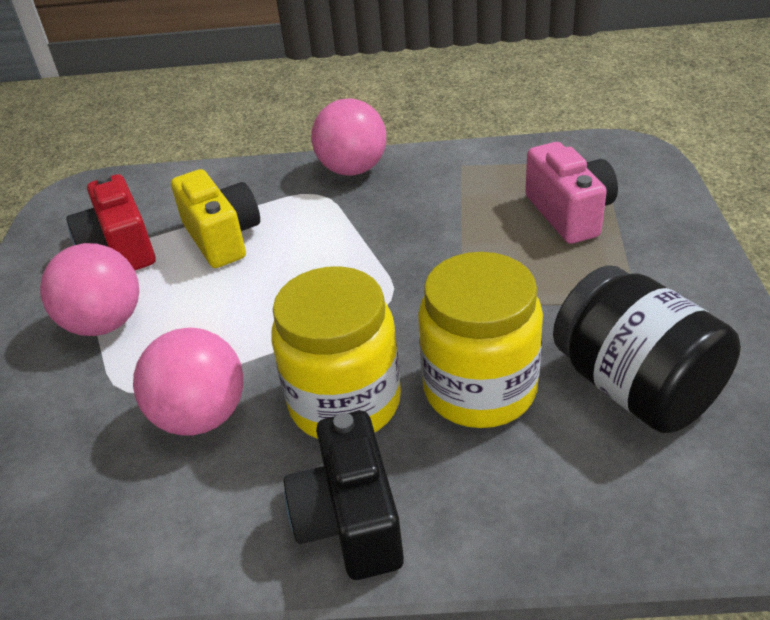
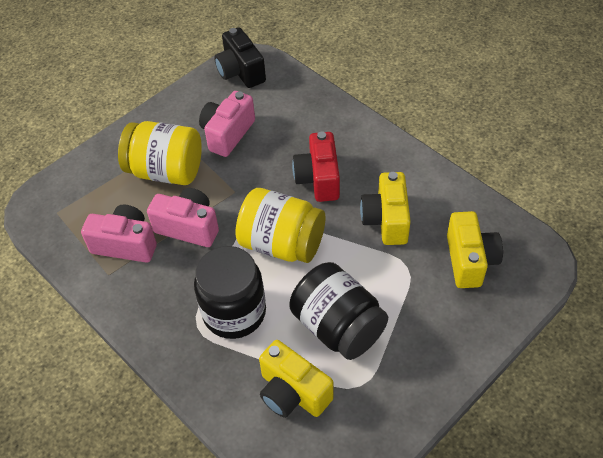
black jar: [553,265,741,433] = 1 -> [194,246,266,339] [289,262,388,360] = 2
pink ball: [40,243,139,336] [133,328,243,436] [311,99,386,176] = 3 -> none = 0
pink camera: [525,142,618,244] = 1 -> [81,204,157,263] [147,188,219,247] [199,91,255,157] = 3
yellow camera: [171,169,260,268] = 1 -> [259,340,334,418] [360,172,411,245] [447,211,503,288] = 3

